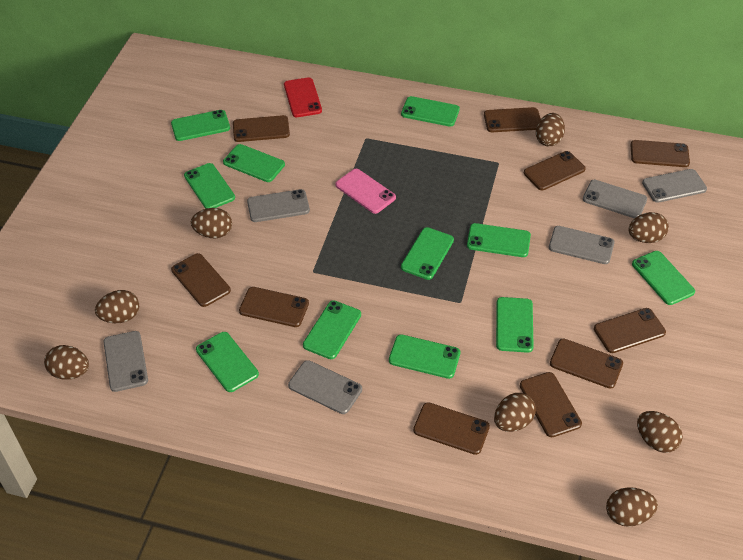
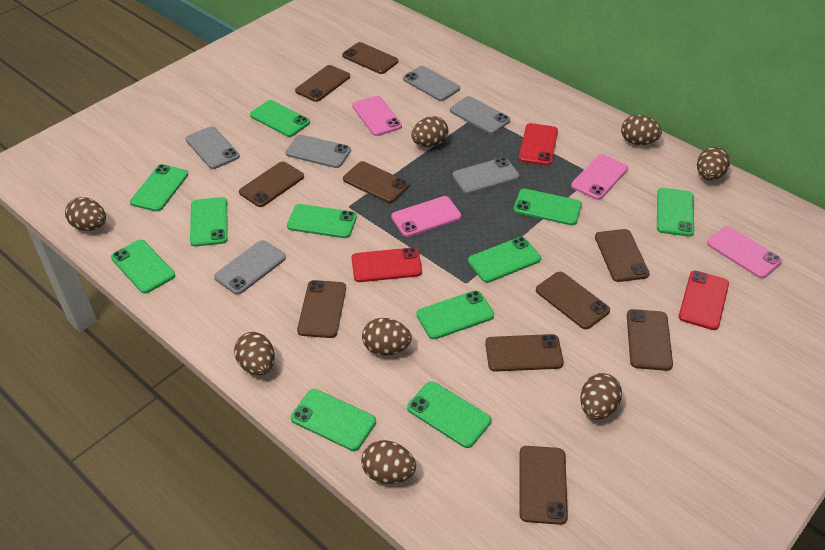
pink phone: [335,169,396,214] = 1 -> [352,96,402,136] [391,196,461,237] [571,154,628,200] [707,226,782,278] = 4
red phone: [284,77,322,117] = 1 -> [352,247,422,282] [519,123,558,166] [679,271,729,330] = 3

